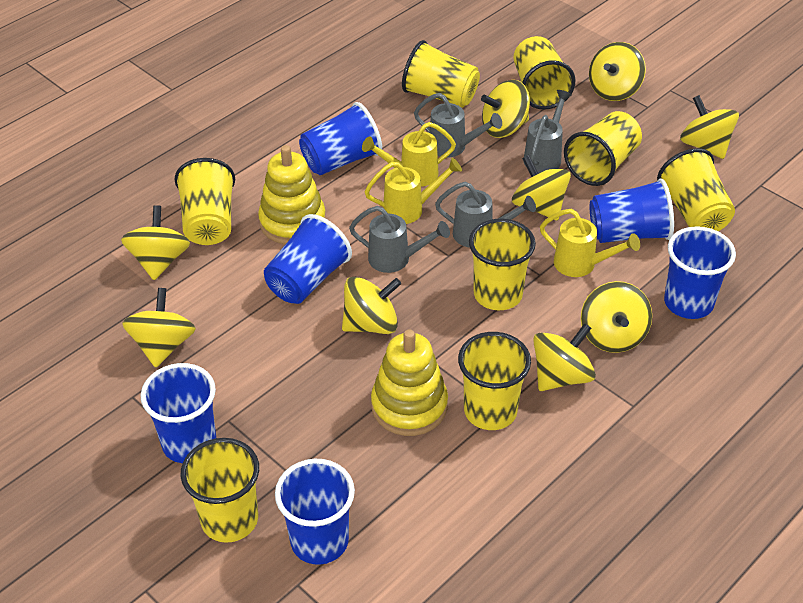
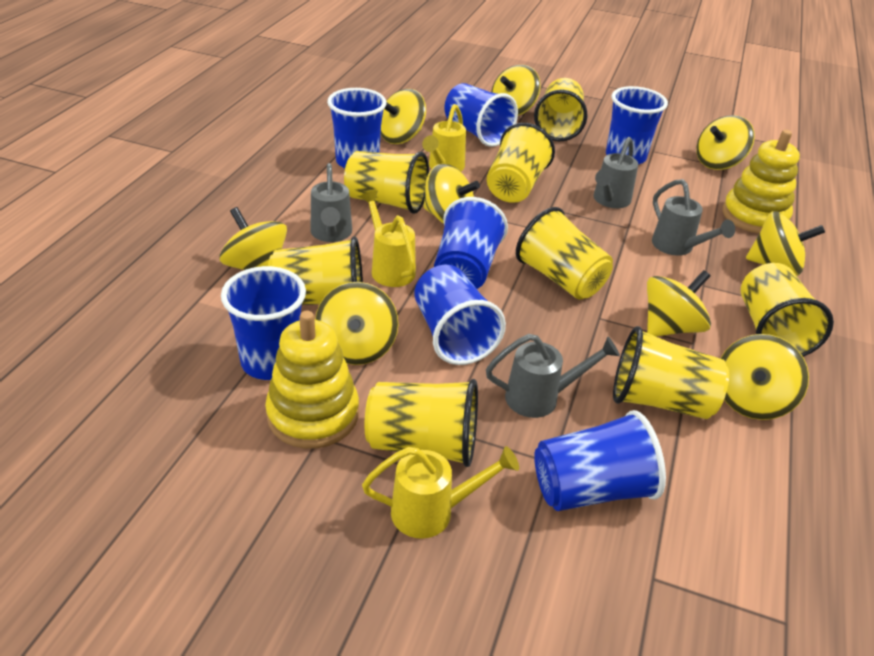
blue cup: [141,363,216,463] [264,214,352,304] [275,459,355,565] [299,102,382,175] [590,179,674,243] [664,226,736,319] = 6 -> [221,266,306,380] [327,88,387,168] [414,265,506,365] [434,197,508,289] [445,83,518,147] [534,410,666,511] [606,86,668,165] = 7

